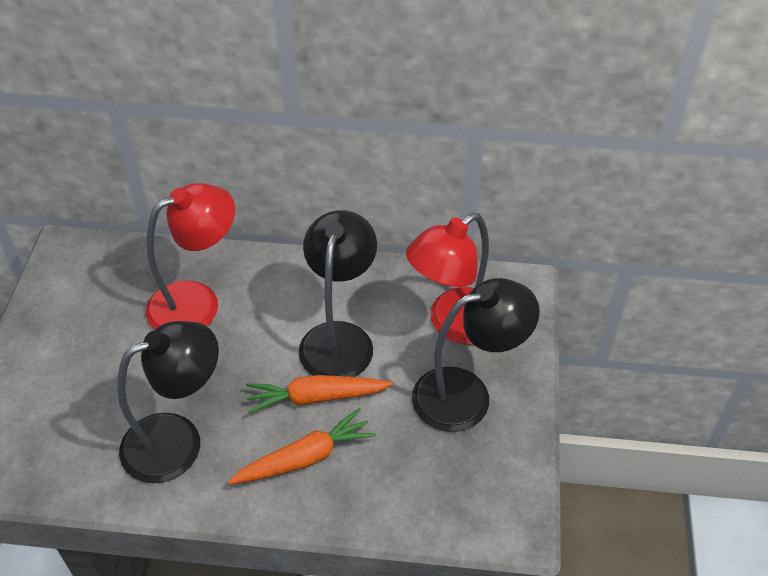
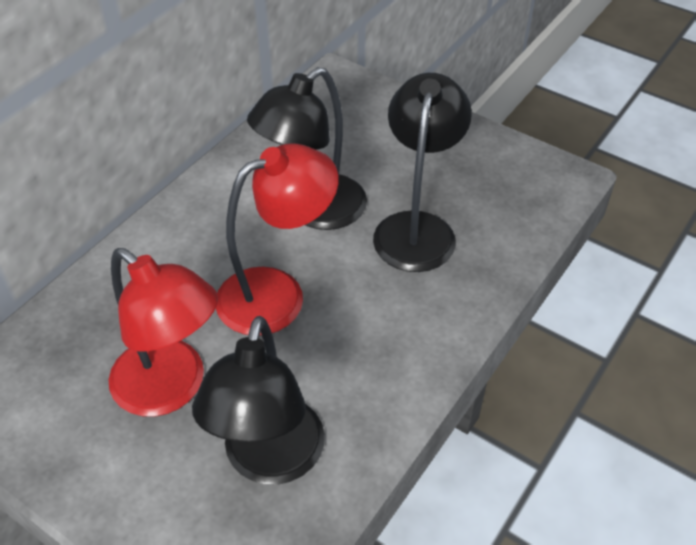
orange carrot: [228,408,376,485] [246,375,393,414] = 2 -> none = 0

